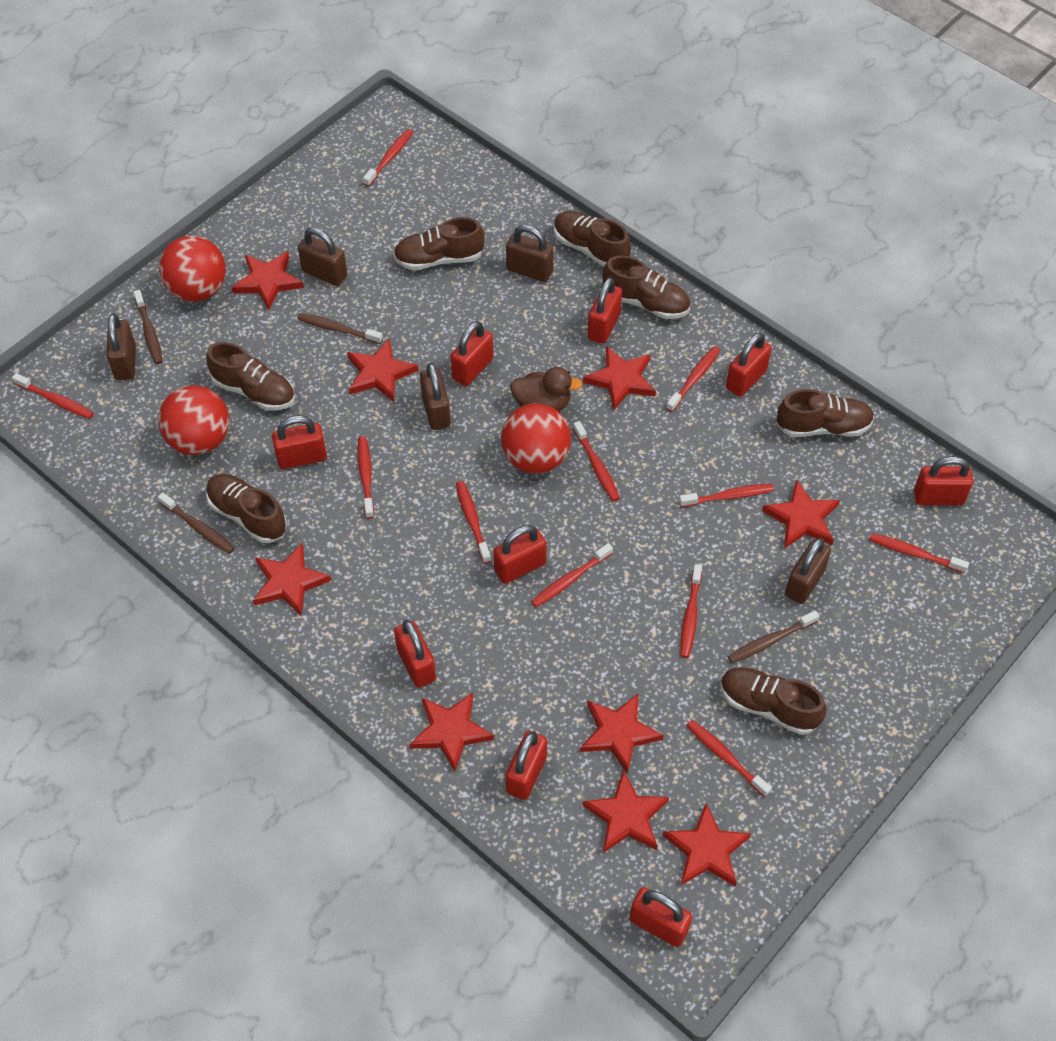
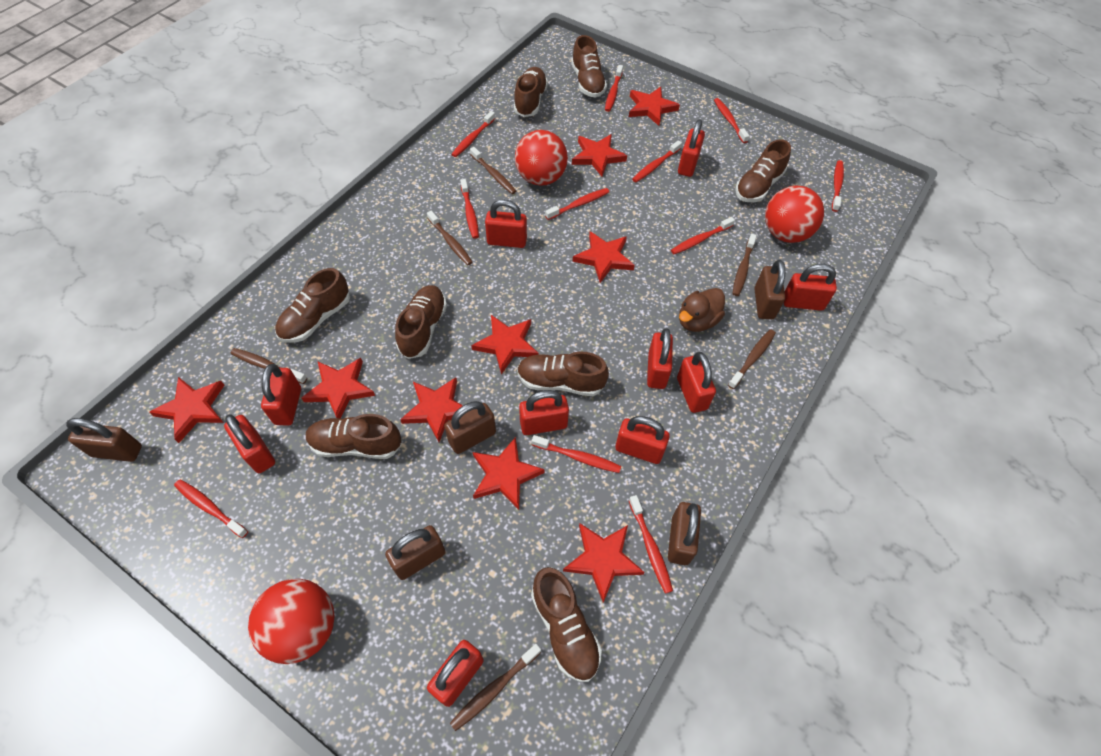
brown shoe: [206,342,295,411] [206,474,287,543] [393,217,485,270] [554,211,631,267] [602,256,690,319] [720,667,827,735] [776,389,874,437] = 7 -> [275,268,350,343] [306,414,402,459] [395,285,447,359] [514,67,548,117] [517,352,609,396] [531,567,602,682] [571,35,607,98] [735,139,791,202] = 8
brown toothbrush: [134,290,163,364] [158,492,235,554] [297,313,383,344] [728,610,820,663] = 4 -> [230,348,307,384] [427,211,473,265] [450,644,541,731] [470,147,516,194] [728,329,776,389] [732,234,757,296] = 6
red padlock: [272,415,327,469] [394,620,436,688] [451,321,493,386] [494,525,547,584] [506,731,547,800] [587,277,622,344] [629,887,692,947] [726,333,772,397] [914,456,973,505] = 9 -> [224,415,275,473] [261,364,301,426] [427,640,484,707] [485,199,527,248] [519,390,569,435] [615,416,670,464] [647,328,673,389] [677,352,716,413] [678,119,705,177] [784,264,837,311] = 10

